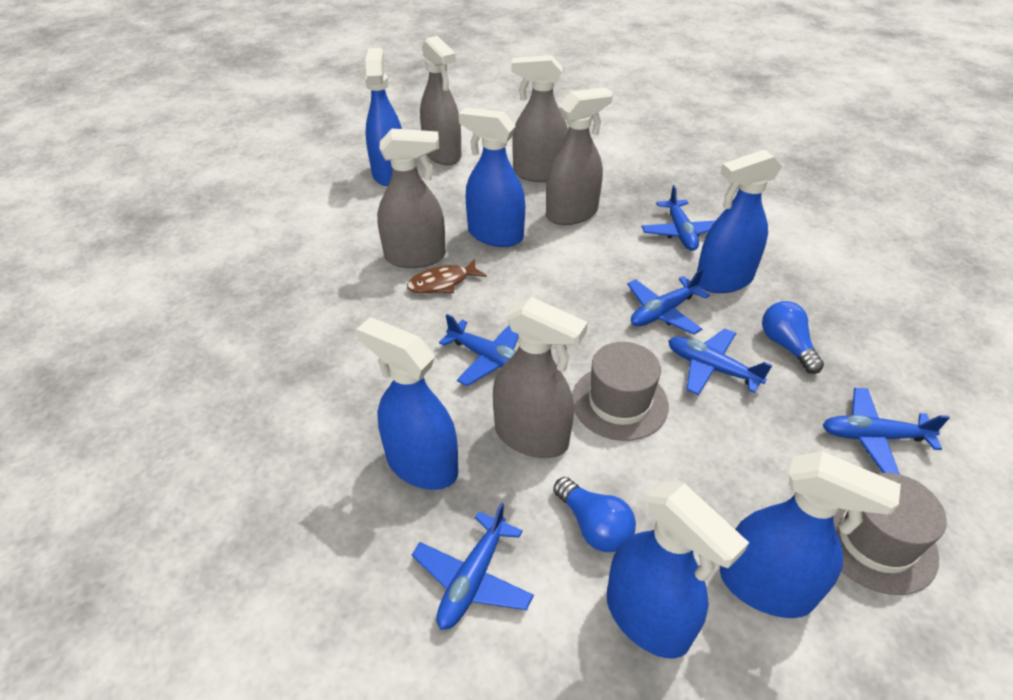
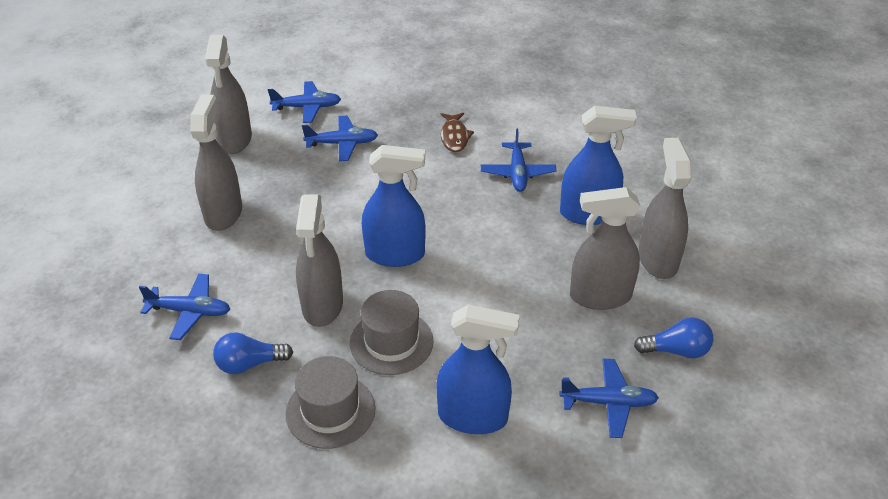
blue plane: [412,502,534,630] [439,314,518,386] [627,269,710,335] [642,185,716,251] [668,329,772,395] [823,388,950,474] = 6 -> [139,274,230,340] [268,81,341,123] [302,116,378,161] [481,129,557,192] [559,359,659,438] = 5
blue spray bottle: [356,317,458,490] [365,48,402,186] [459,107,525,247] [607,482,749,659] [697,149,782,293] [720,451,901,618] = 6 -> [362,145,426,267] [437,305,519,434] [560,106,637,225] = 3

